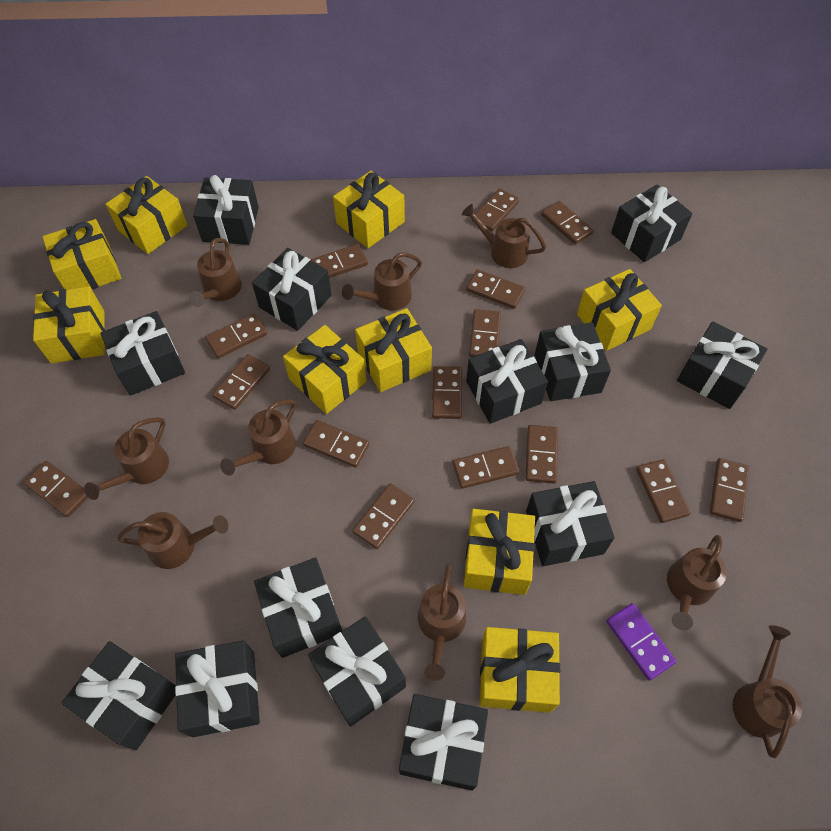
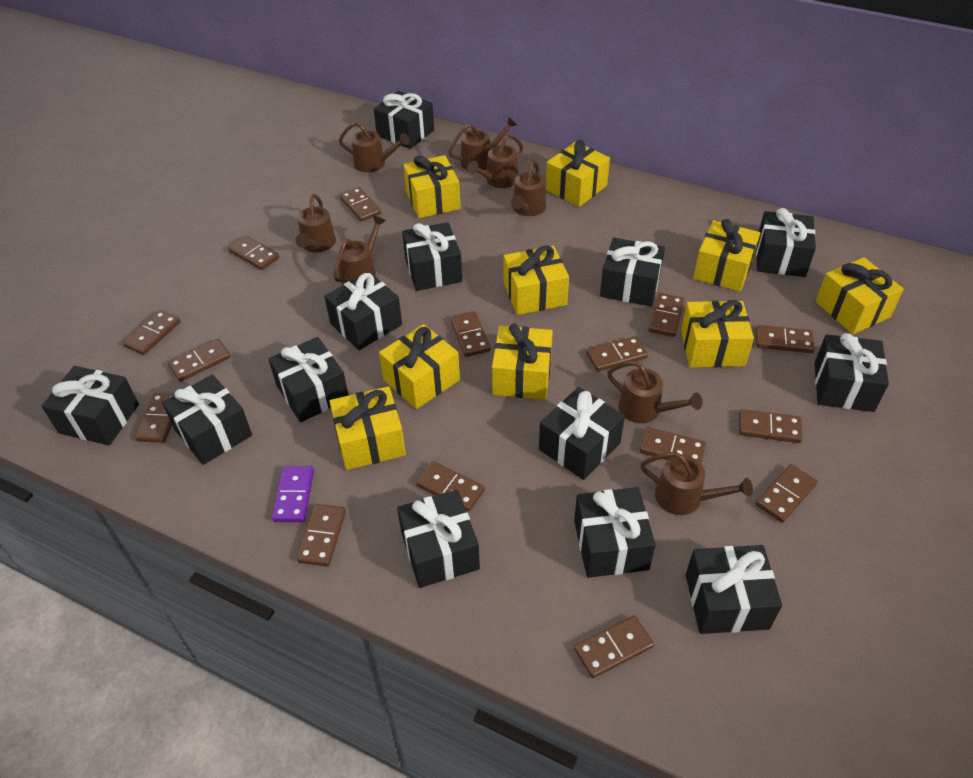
brown watering can: [84,417,169,500] [117,512,229,569] [189,238,242,307] [220,399,296,476] [342,252,422,310] [418,564,466,681] [462,204,546,268] [667,535,727,630] [733,625,802,758] = 9 -> [295,194,336,253] [333,215,386,285] [339,122,410,173] [448,116,517,170] [467,134,523,188] [511,160,546,216] [607,361,702,423] [640,452,753,515] = 8

